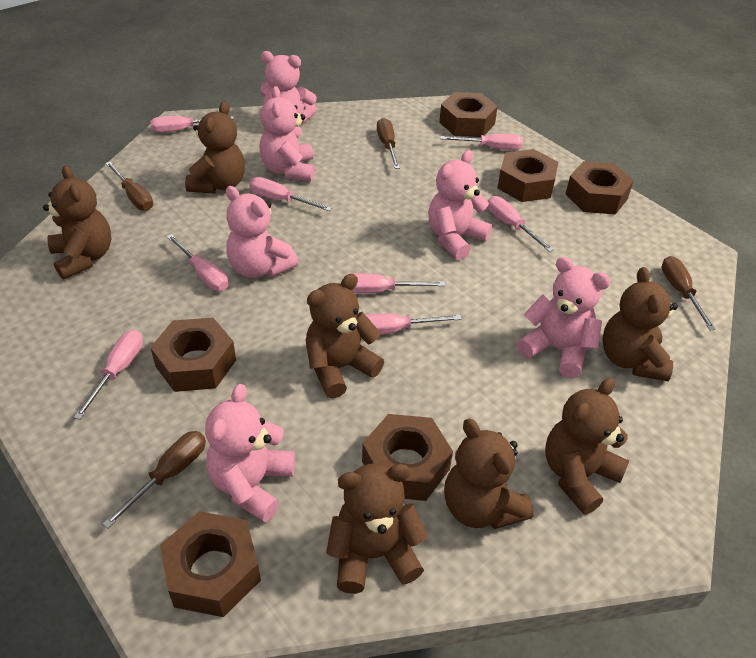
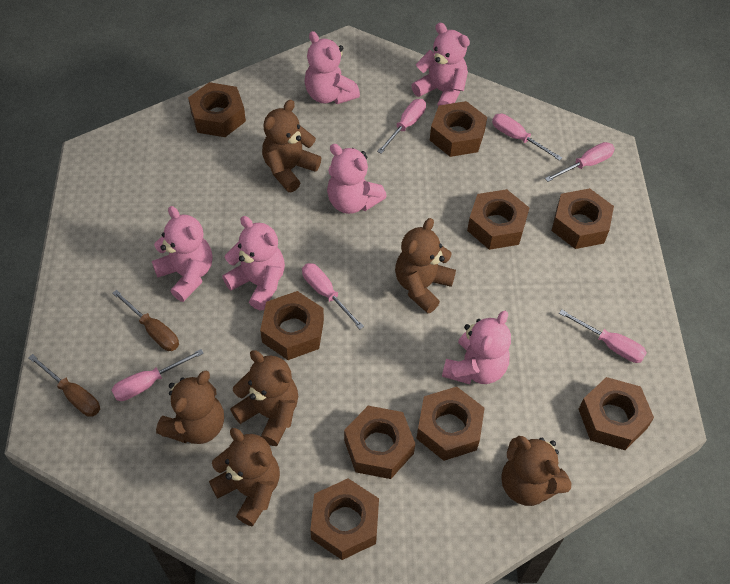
brown nut: [150,318,236,392] [160,511,261,617] [362,414,453,501] [439,92,498,137] [497,149,558,202] [565,161,634,215] = 6 -> [188,82,246,137] [260,291,324,360] [310,479,379,560] [344,406,415,479] [416,387,485,461] [430,101,487,157] [467,189,529,250] [551,188,614,249] [579,377,654,450] = 9
brown screwdriver: [102,431,206,528] [105,162,153,211] [377,118,400,169] [662,256,716,330] = 4 -> [28,354,100,417] [113,290,179,351] = 2
brown teddy bear: [43,165,111,280] [185,101,245,194] [306,274,384,398] [326,464,428,594] [444,419,534,529] [545,378,629,515] [602,267,678,381] = 7 -> [156,370,224,444] [209,428,280,526] [230,350,298,446] [262,100,321,192] [395,218,456,313] [501,436,571,506] = 6
pink screwdriver: [74,330,143,420] [150,116,234,133] [166,234,228,291] [250,177,332,211] [352,273,445,294] [366,313,462,335] [440,134,523,150] [487,196,554,252] = 8 -> [112,349,204,401] [302,263,364,329] [377,99,426,154] [492,114,562,161] [545,142,615,182] [559,309,647,363] = 6

